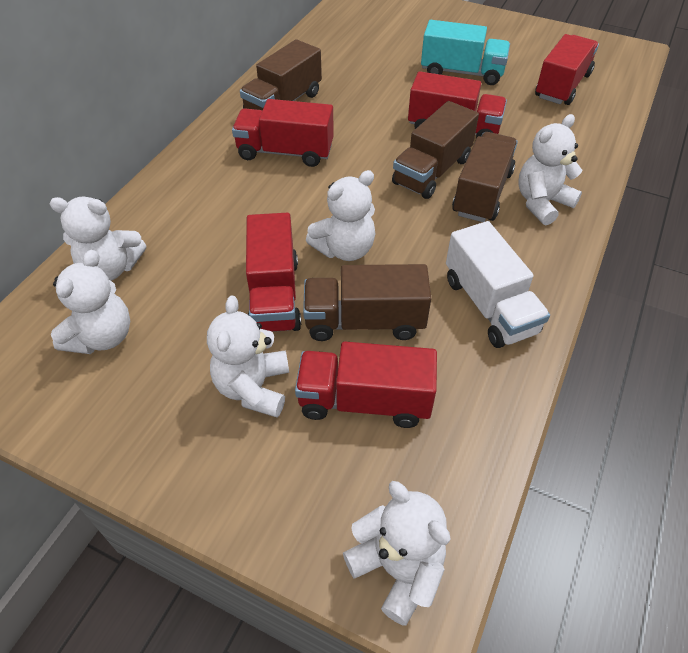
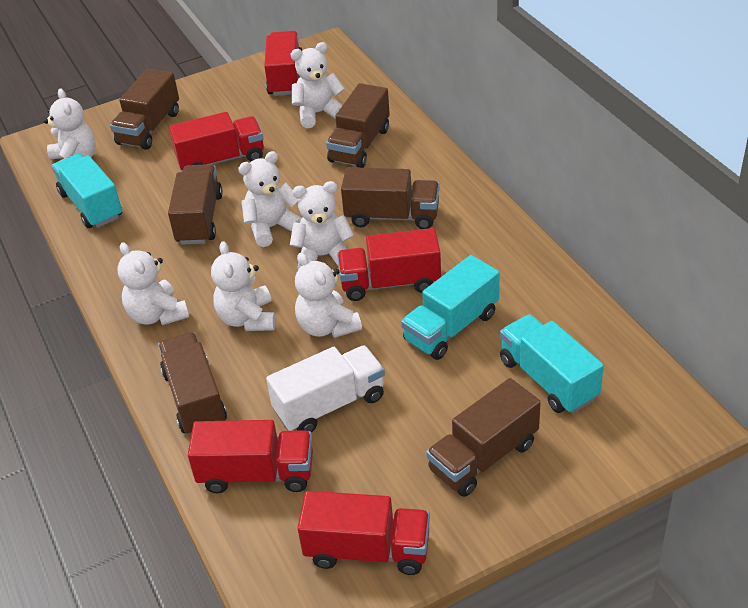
brown truck: [240,39,322,110] [303,264,431,341] [392,101,479,199] [452,132,518,222] = 4 -> [110,69,179,150] [158,332,227,433] [168,164,223,245] [326,83,390,168] [341,167,440,229] [426,378,541,497] = 6
turquoise truck: [421,20,510,85] = 1 -> [52,154,122,228] [401,255,500,360] [500,314,604,413] = 3
white teddy bear: [50,197,146,281] [51,250,130,354] [207,296,289,417] [306,170,375,261] [343,481,451,626] [518,114,582,225] = 6 -> [44,88,96,165] [118,242,189,325] [211,241,276,331] [238,151,302,247] [290,181,354,269] [291,42,345,128] [295,253,362,338] = 7

